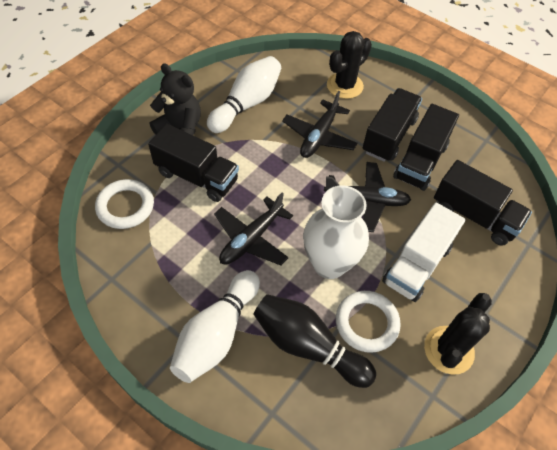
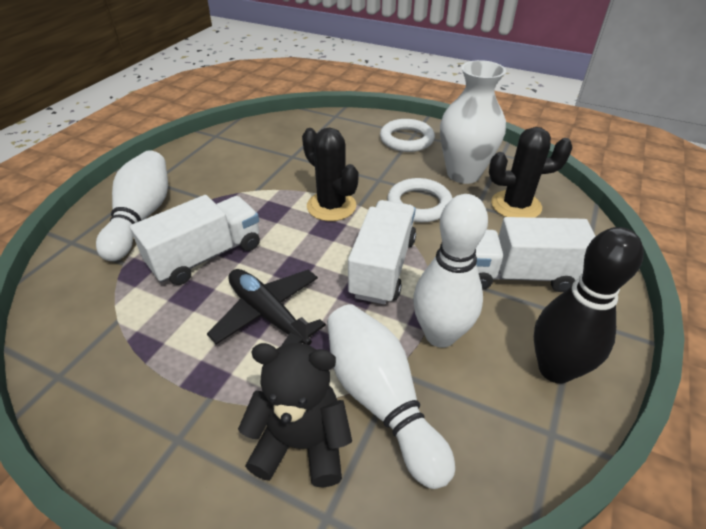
black plane: [214,193,293,265] [282,91,357,158] [324,162,411,232] = 3 -> [207,269,326,346] = 1
black truck: [148,124,239,202] [363,88,422,162] [393,104,459,191] [434,160,532,246] = 4 -> none = 0
white bowling pin: [170,270,260,383] [207,56,281,133] = 2 -> [96,150,168,261] [327,304,455,489] [413,194,488,348] = 3
white truck: [382,203,466,302] = 1 -> [130,195,260,285] [348,200,416,305] [476,217,596,292] = 3

